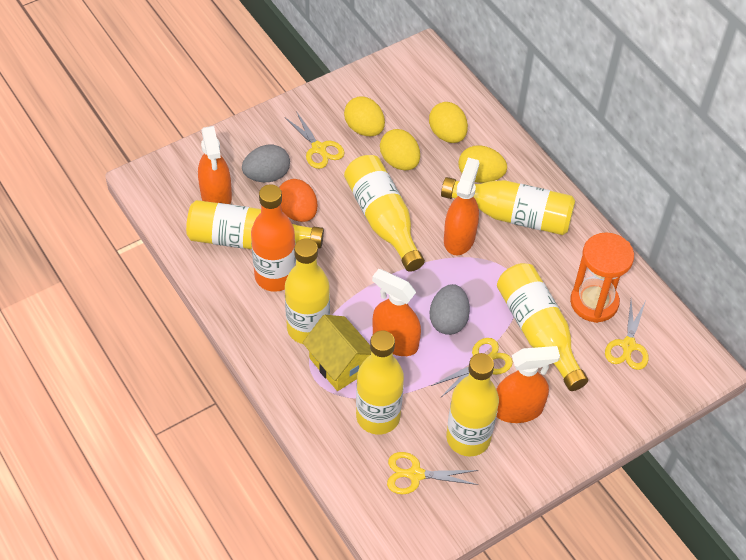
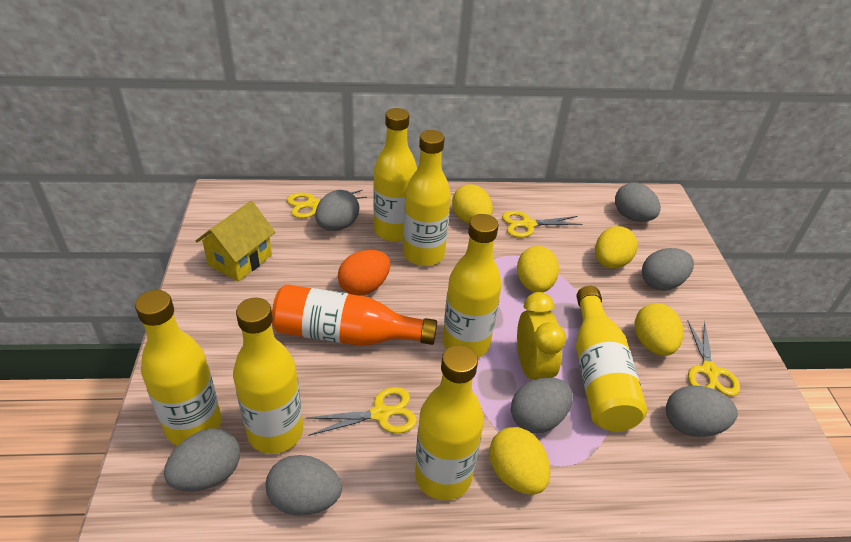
grey egg: [242,145,290,182] [430,284,470,335] = 2 -> [164,428,240,491] [266,455,342,516] [315,190,359,231] [511,377,573,433] [615,183,661,222] [642,248,694,290] [666,385,738,437] = 7
orange hourglass: [570,232,634,323] = 1 -> none = 0
orange spray bottle: [198,126,232,204] [372,269,421,356] [444,158,479,255] [496,346,560,423] = 4 -> none = 0
yellow clock: none = 0 -> [517,292,566,380] = 1
yellow egg: [344,96,385,136] [380,129,420,170] [429,102,468,143] [458,145,507,183] = 4 -> [452,184,493,224] [489,427,550,495] [517,246,559,292] [595,226,638,269] [635,303,683,356] = 5

